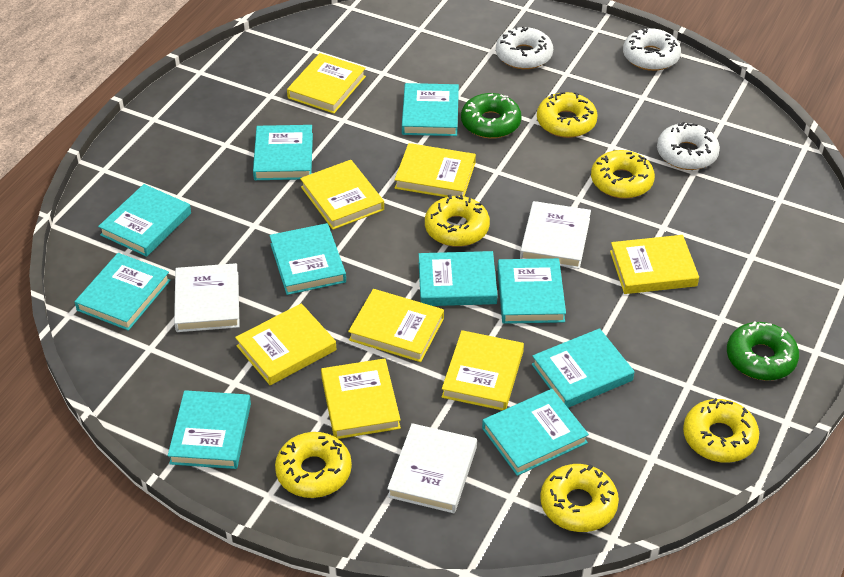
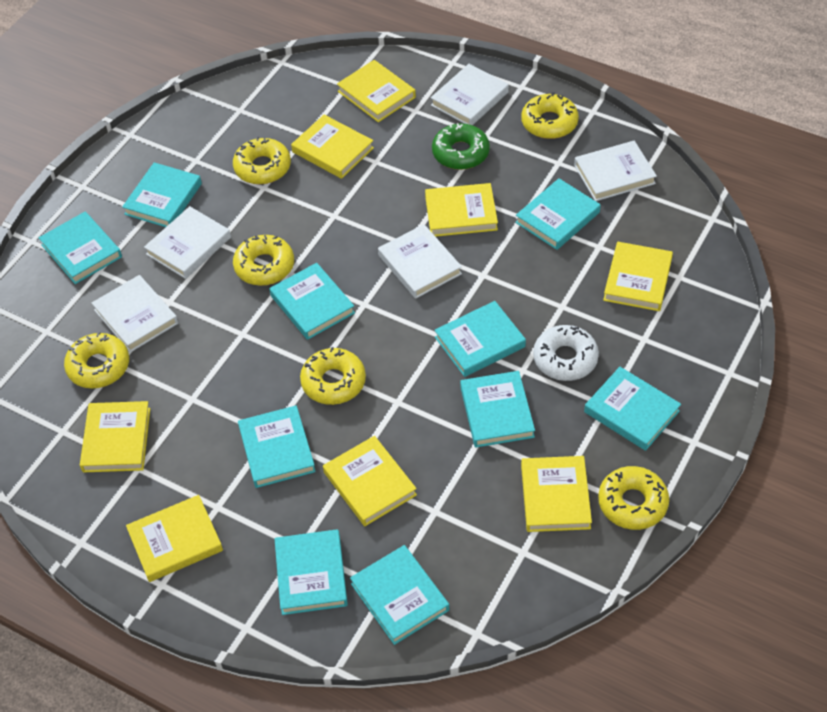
green donut: [461,93,522,139] [727,321,799,381] = 2 -> [432,123,490,170] = 1
white book: [174,263,240,332] [387,423,477,513] [520,201,591,269] = 3 -> [92,275,178,353] [144,206,231,279] [378,224,462,299] [431,64,509,125] [574,141,657,201] = 5
white donut: [496,26,553,69] [623,28,681,71] [657,122,720,170] = 3 -> [533,325,599,381] = 1

